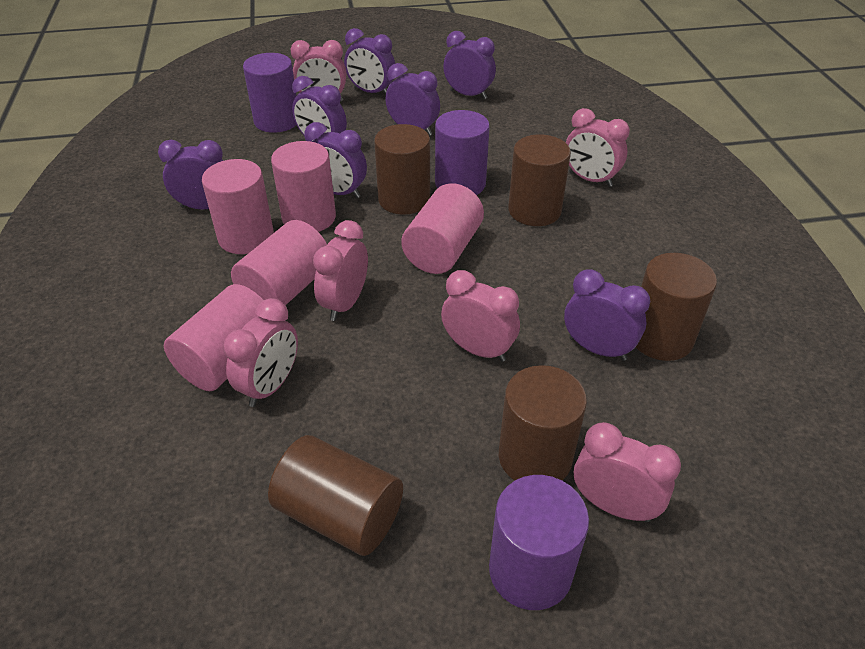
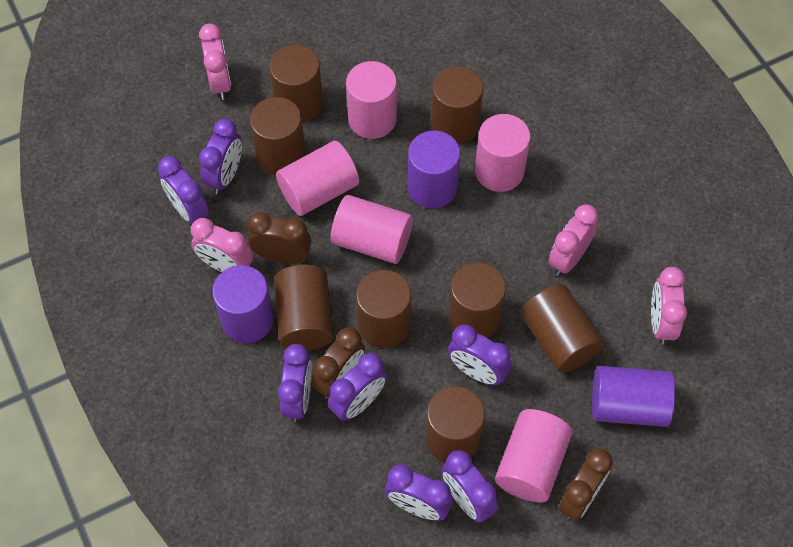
brown clock: none = 0 -> [248,212,311,264] [312,327,365,399] [559,448,613,521] = 3
brown cylinder: [268,435,403,556] [374,124,430,215] [499,365,587,481] [508,134,571,226] [636,253,717,361] = 5 -> [250,97,306,175] [269,45,323,122] [274,264,333,351] [356,270,411,348] [425,386,485,463] [431,66,483,144] [448,262,506,338] [521,284,604,373] = 8
pink clock: [223,298,298,407] [290,40,346,102] [313,220,368,321] [441,270,520,362] [566,108,630,187] [574,422,681,522] = 6 -> [191,218,253,272] [199,23,231,100] [549,204,598,276] [651,267,687,345] = 4

